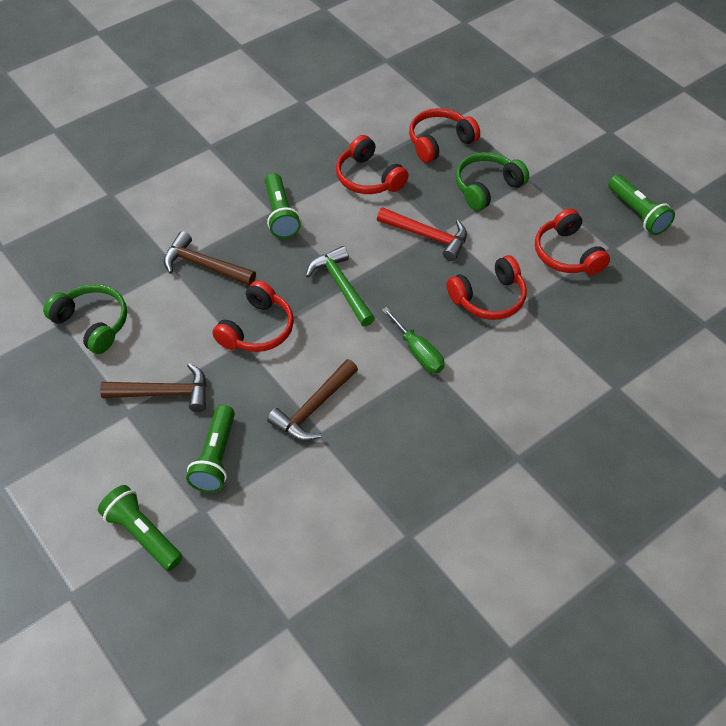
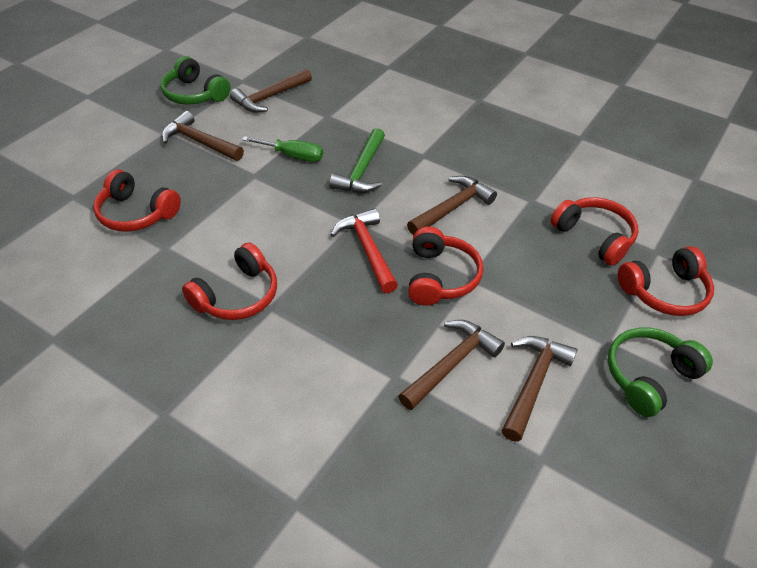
brown hammer: [100,363,207,412] [163,231,256,286] [267,359,358,441] = 3 -> [162,111,244,161] [230,69,312,113] [398,320,505,410] [407,176,497,235] [502,336,577,442] = 5
green flashlight: [98,485,183,571] [186,405,235,493] [265,173,301,239] [608,175,675,235] = 4 -> none = 0

